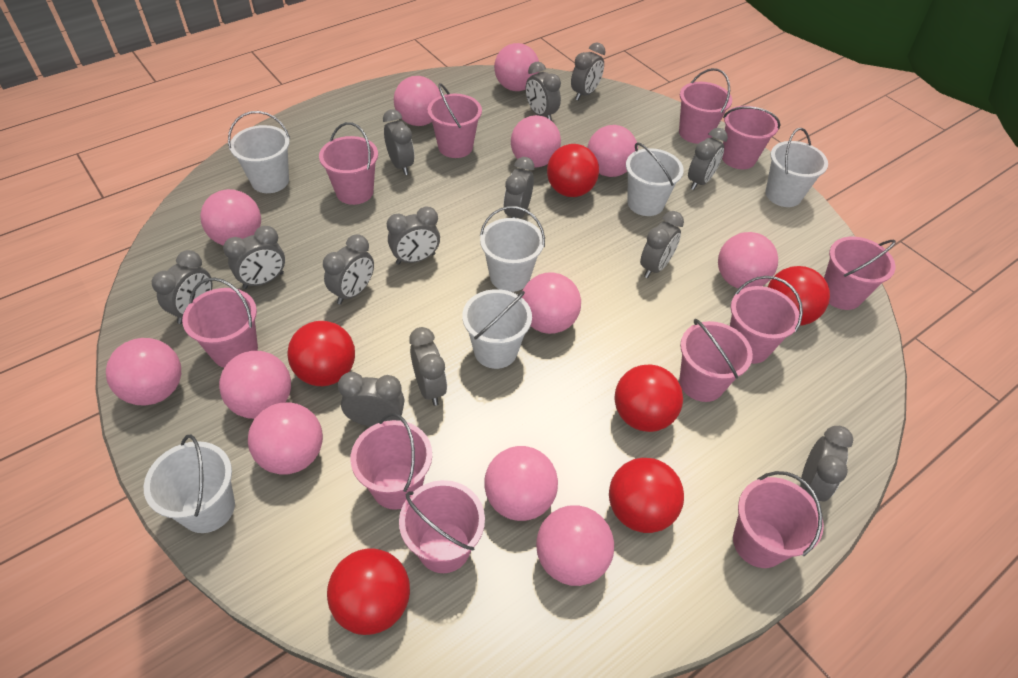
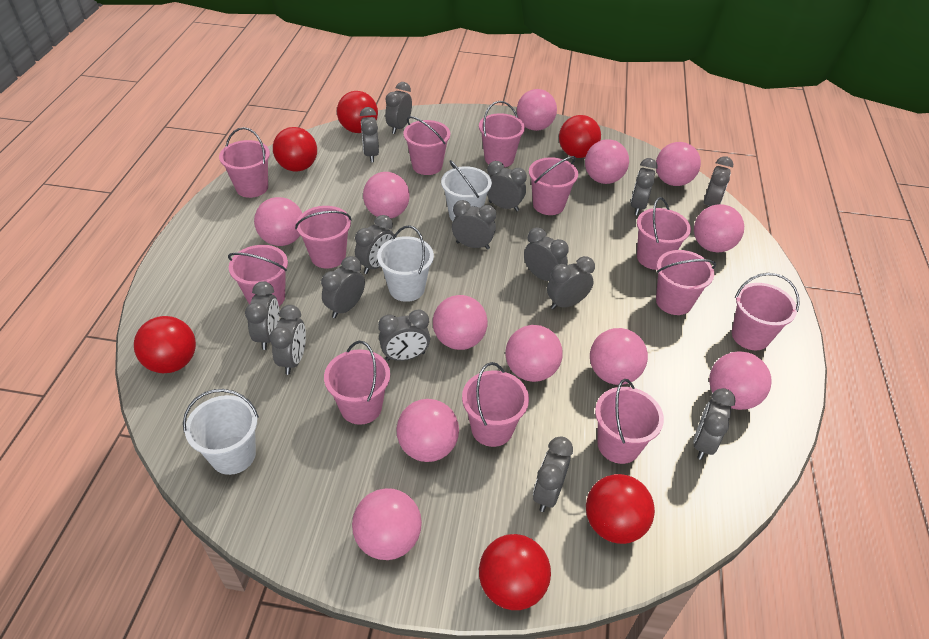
grey clock: [152,250,213,324] [223,226,285,289] [323,234,374,304] [338,372,404,427] [383,109,414,175] [387,206,440,265] [409,327,447,406] [504,157,534,218] [526,62,561,121] [571,42,605,100] [640,211,684,278] [688,128,728,190] [800,426,853,501] = 13 -> [245,281,279,350] [270,305,306,375] [321,256,365,318] [355,215,394,274] [360,107,379,162] [378,309,430,361] [385,82,412,134] [452,200,496,249] [487,161,527,212] [524,228,569,281] [533,437,573,512] [547,256,595,309] [631,158,658,215] [693,388,736,460] [704,156,733,207] = 15
pink bucket: [182,277,258,368] [319,122,378,205] [350,413,432,510] [399,480,485,573] [427,83,482,158] [679,68,732,144] [679,319,753,402] [722,106,781,169] [730,276,803,364] [733,471,824,568] [824,237,896,310] = 11 -> [219,127,270,198] [228,245,288,306] [295,206,352,269] [324,341,390,425] [403,116,450,175] [462,362,529,447] [479,101,525,167] [529,156,578,215] [595,379,664,464] [637,197,691,270] [656,250,716,315] [732,273,800,350] = 12
white bucket: [144,434,235,533] [228,111,290,193] [462,289,532,369] [480,206,545,292] [626,142,684,216] [765,128,828,207] = 6 -> [183,389,259,475] [377,225,434,302] [441,160,492,221] = 3

